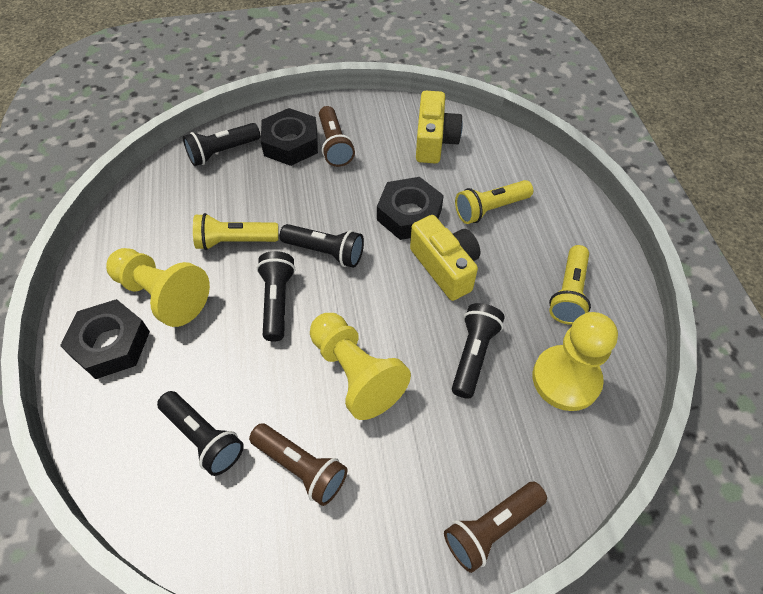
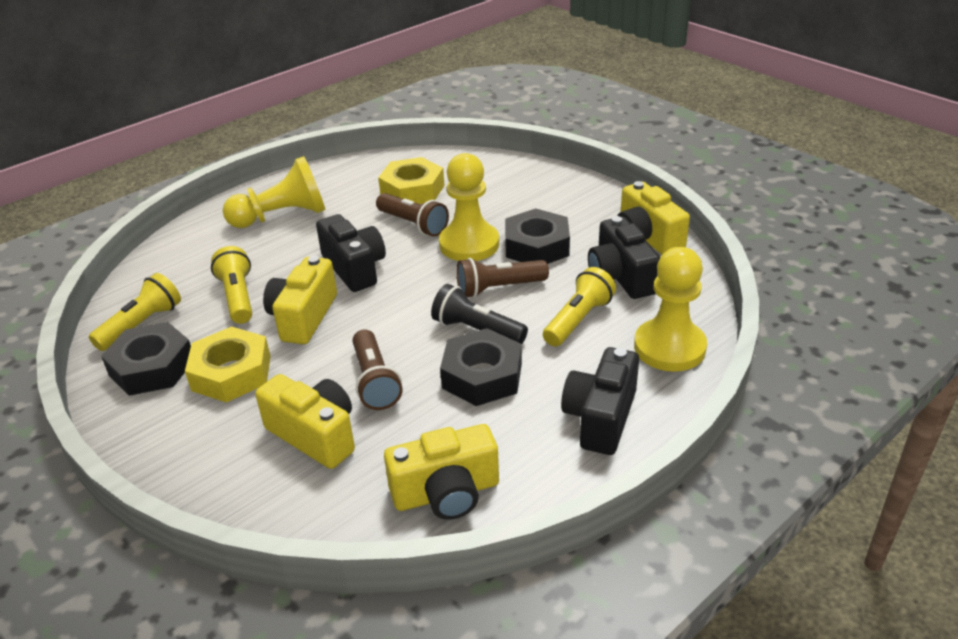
black camera: none = 0 -> [316,214,386,292] [561,347,639,455] [588,216,660,299] = 3
black flashlight: [157,391,244,476] [183,123,260,166] [257,251,295,341] [280,224,364,268] [452,303,505,399] = 5 -> [431,284,528,344] = 1
yellow camera: [410,215,480,301] [416,91,463,163] = 2 -> [255,374,355,469] [263,256,337,344] [384,424,499,520] [617,181,690,254] = 4
yellow nut: none = 0 -> [185,326,271,402] [378,157,444,204] = 2

